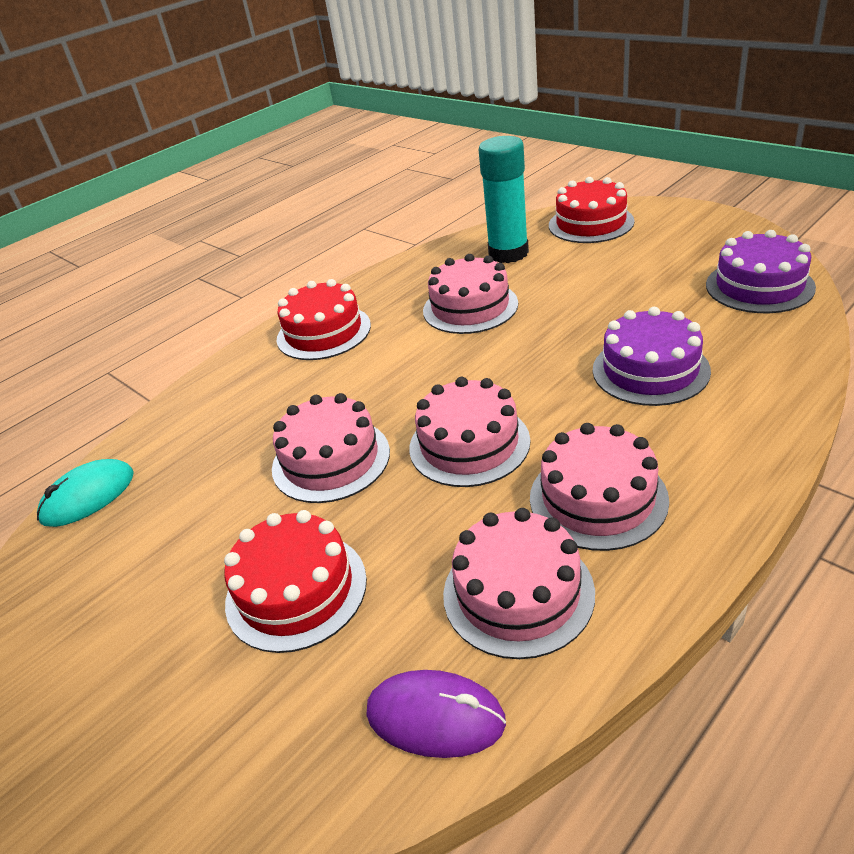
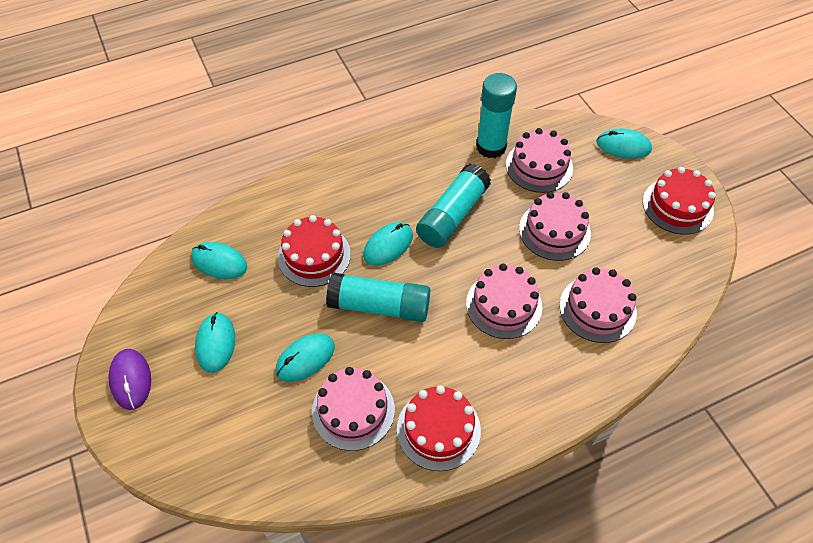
purple cake: [593,307,711,406] [706,230,816,313] = 2 -> none = 0
turquoise glue stick: [479,136,529,263] = 1 -> [326,273,430,322] [416,164,491,248] [476,73,517,158] = 3
turquoise mouse: [37,459,134,527] = 1 -> [191,242,247,279] [195,312,235,373] [276,334,335,382] [363,222,413,266] [596,129,652,159] = 5

